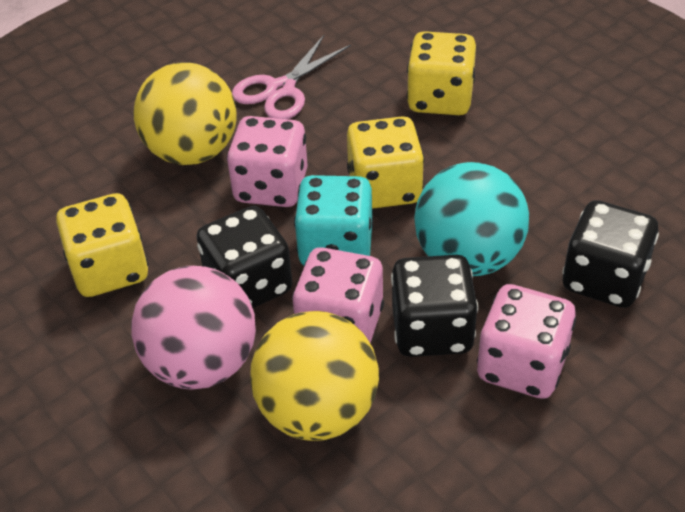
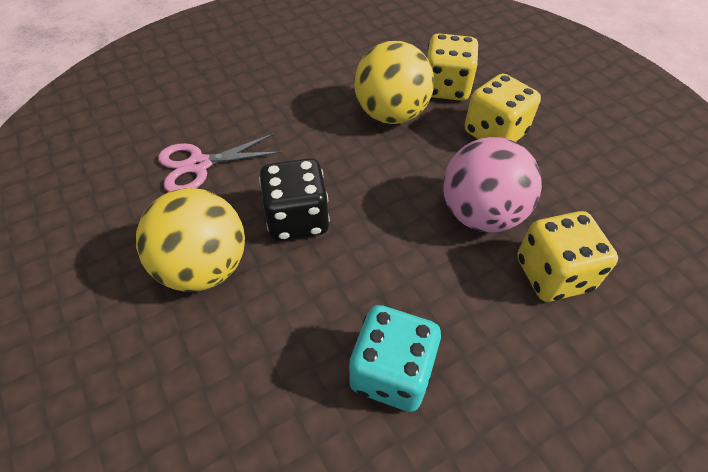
black dice: [197,206,292,308] [391,255,478,357] [562,200,659,308] = 3 -> [259,158,330,241] = 1
pink dice: [227,116,308,207] [292,247,384,343] [477,284,576,399] = 3 -> none = 0
turquoise ball: [414,162,529,276] = 1 -> none = 0

